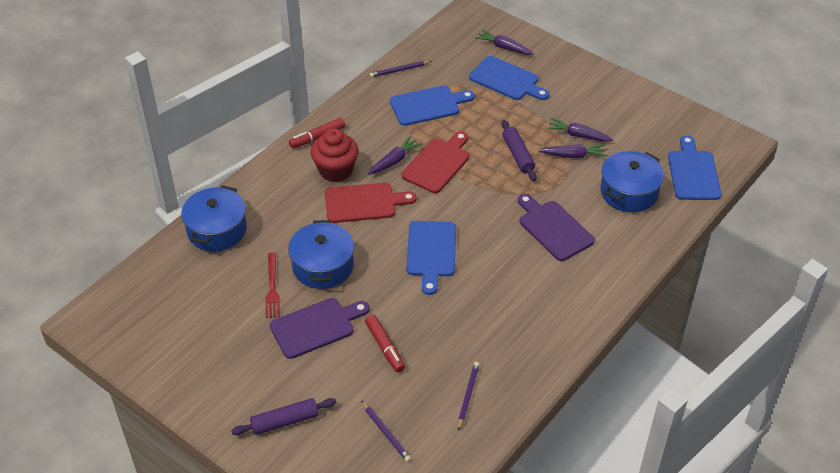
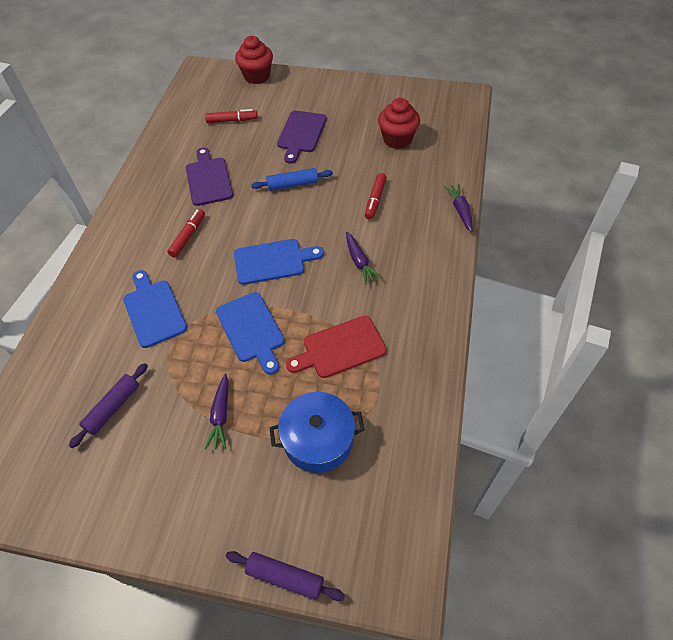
blue cutting board: [390,86,475,126] [406,221,456,295] [469,56,549,100] [668,135,721,200] = 4 -> [123,270,187,348] [216,292,285,375] [234,239,324,285] = 3
blue pot: [181,185,247,252] [288,220,354,289] [600,151,664,212] = 3 -> [270,392,365,473] = 1
blue rolling pin: none = 0 -> [251,168,333,191] = 1
purple carrot: [368,136,422,175] [475,29,533,55] [539,144,607,158] [547,118,613,142] = 4 -> [205,374,229,449] [346,232,382,285] [444,184,473,232] = 3
purple pencil: [361,401,411,462] [370,61,432,78] [458,362,480,431] = 3 -> none = 0
red cupcake: [311,128,359,182] = 1 -> [235,36,273,84] [378,98,420,149] = 2
red cutting board: [325,183,416,223] [401,131,470,193] = 2 -> [286,316,387,378] = 1
red fork: [265,252,280,318] = 1 -> none = 0
red marker: [289,118,345,148] [365,315,405,372] = 2 -> [167,209,205,258] [205,109,258,123] [365,173,387,220] = 3

